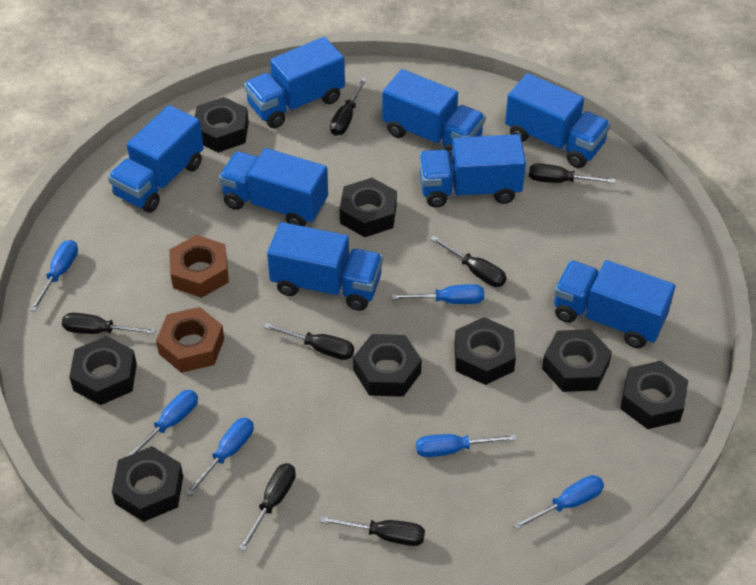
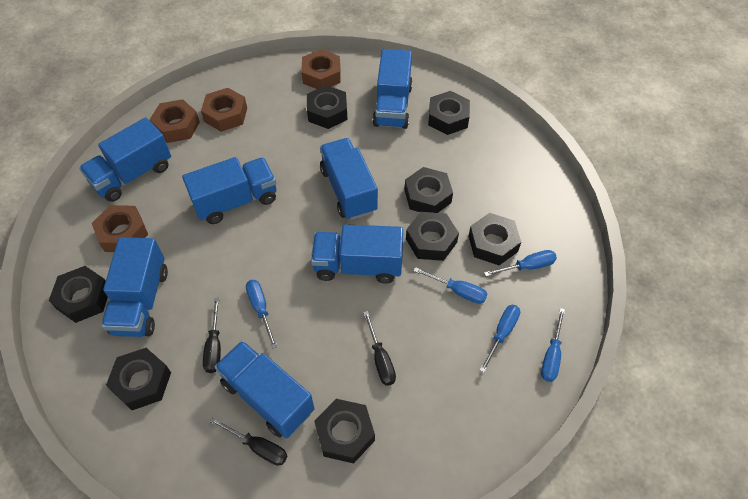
black screwdriver: [62,313,156,334] [239,463,296,551] [264,323,354,360] [320,516,425,546] [330,78,367,136] [430,236,506,287] [529,164,616,183] = 7 -> [203,298,221,373] [209,417,288,466] [363,311,396,386] = 3
blue screwdriver: [30,240,78,312] [126,390,198,457] [186,418,253,496] [391,284,484,304] [416,434,517,457] [513,475,604,530] = 6 -> [246,280,277,349] [414,267,487,304] [480,305,520,373] [484,250,557,276] [541,308,565,382] = 5
blue truck: [108,105,204,213] [219,148,328,226] [244,37,345,128] [267,222,383,311] [382,69,486,160] [419,134,526,208] [505,73,611,168] [554,260,675,348] = 8 -> [79,117,171,202] [101,237,168,337] [182,157,277,224] [214,340,314,438] [311,224,403,284] [320,138,378,220] [373,49,413,129] = 7
brown nut: [156,307,224,373] [169,235,229,298] = 2 -> [92,205,148,252] [150,99,200,143] [201,88,247,132] [301,49,340,89] = 4

